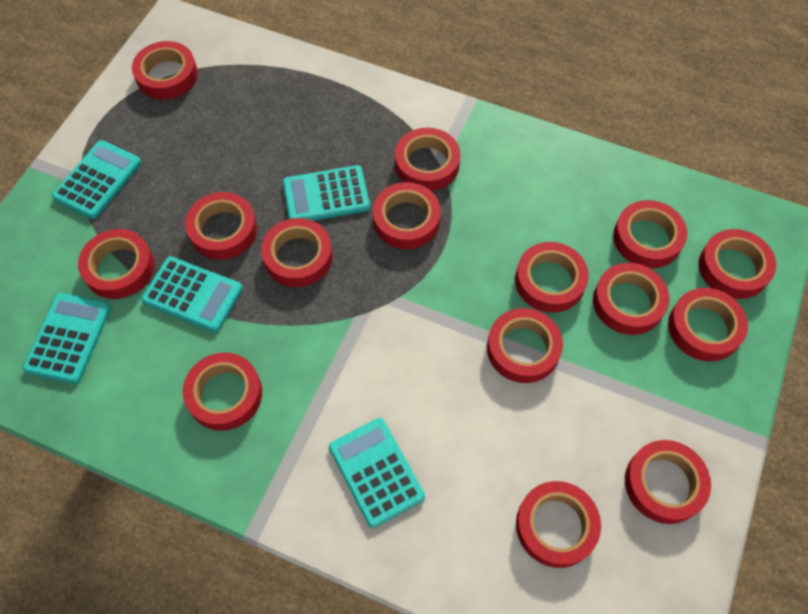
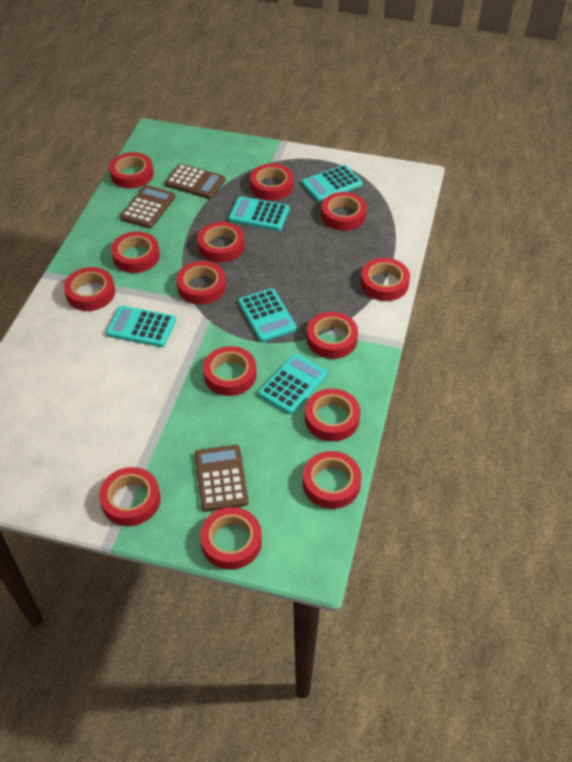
brown calculator: none = 0 -> [120,185,175,229] [165,164,225,199] [195,445,249,512] = 3
red tape: [78,229,155,299] [132,41,198,100] [183,353,262,431] [185,192,257,260] [261,218,333,287] [373,182,441,249] [395,128,461,191] [487,308,563,383] [515,242,589,313] [516,481,601,568] [593,263,670,335] [613,200,687,268] [625,440,711,524] [668,288,748,362] [699,229,776,299] = 15 -> [64,267,115,311] [99,467,161,526] [109,152,154,188] [111,231,160,273] [176,261,226,305] [197,222,245,263] [200,507,262,570] [203,346,256,396] [250,163,294,200] [303,451,361,509] [305,388,360,441] [307,312,358,359] [321,192,367,231] [361,258,410,301] = 14

